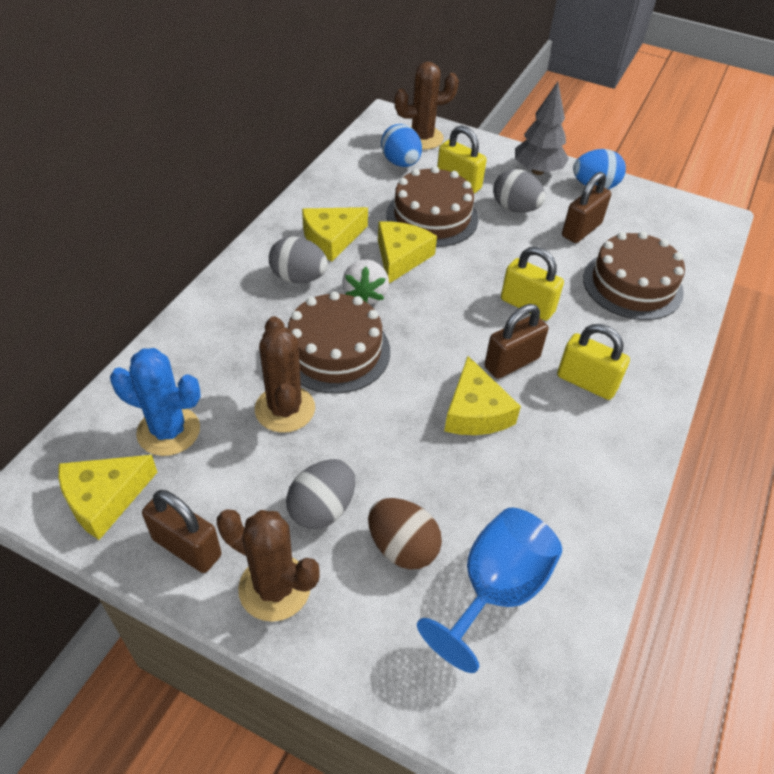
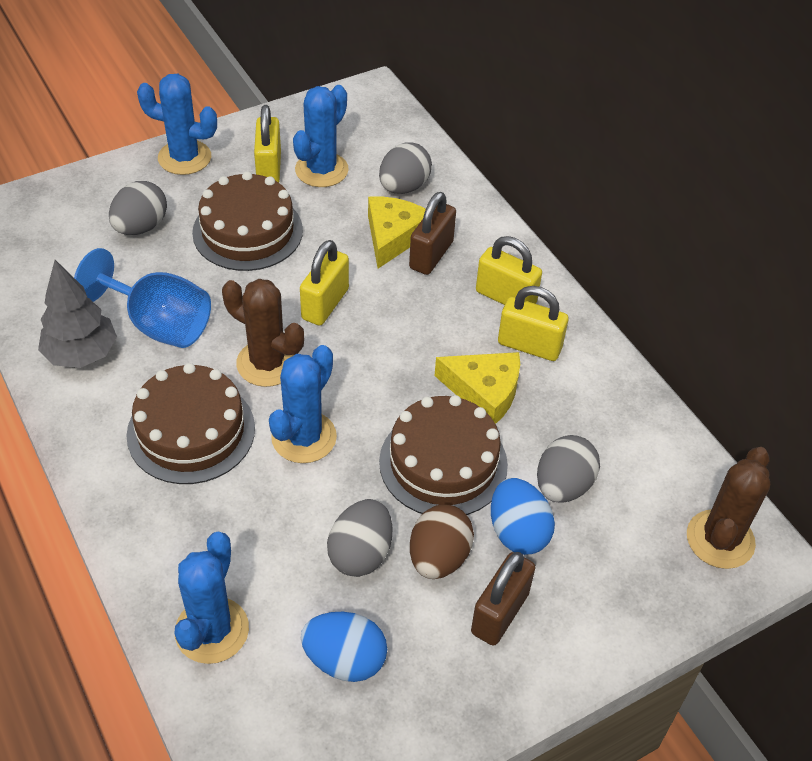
blue cactus: [110,348,201,456] = 1 -> [137,74,217,175] [175,532,249,664] [269,345,337,463] [293,85,349,187] = 4
brown cactus: [217,509,320,622] [255,316,315,433] [394,62,459,150] = 3 -> [222,279,304,387] [687,447,770,569] = 2
brown padlock: [142,490,222,573] [484,304,548,379] [562,172,611,243] = 3 -> [409,192,456,275] [471,552,536,646] = 2
grey egg: [269,236,328,283] [286,459,355,529] [493,169,545,213] = 3 -> [109,181,167,235] [327,499,392,577] [379,142,432,194] [537,435,600,503] = 4
white strawberry: [342,259,389,305] = 1 -> none = 0
yellow cheese: [58,455,157,540] [302,207,368,261] [378,221,437,284] [444,356,521,435] = 4 -> [368,197,426,268] [434,352,520,424] = 2
yellow padlock: [437,125,487,194] [501,247,564,321] [557,324,630,400] = 3 -> [254,105,281,183] [300,240,349,326] [476,236,542,305] [498,286,568,361] = 4

